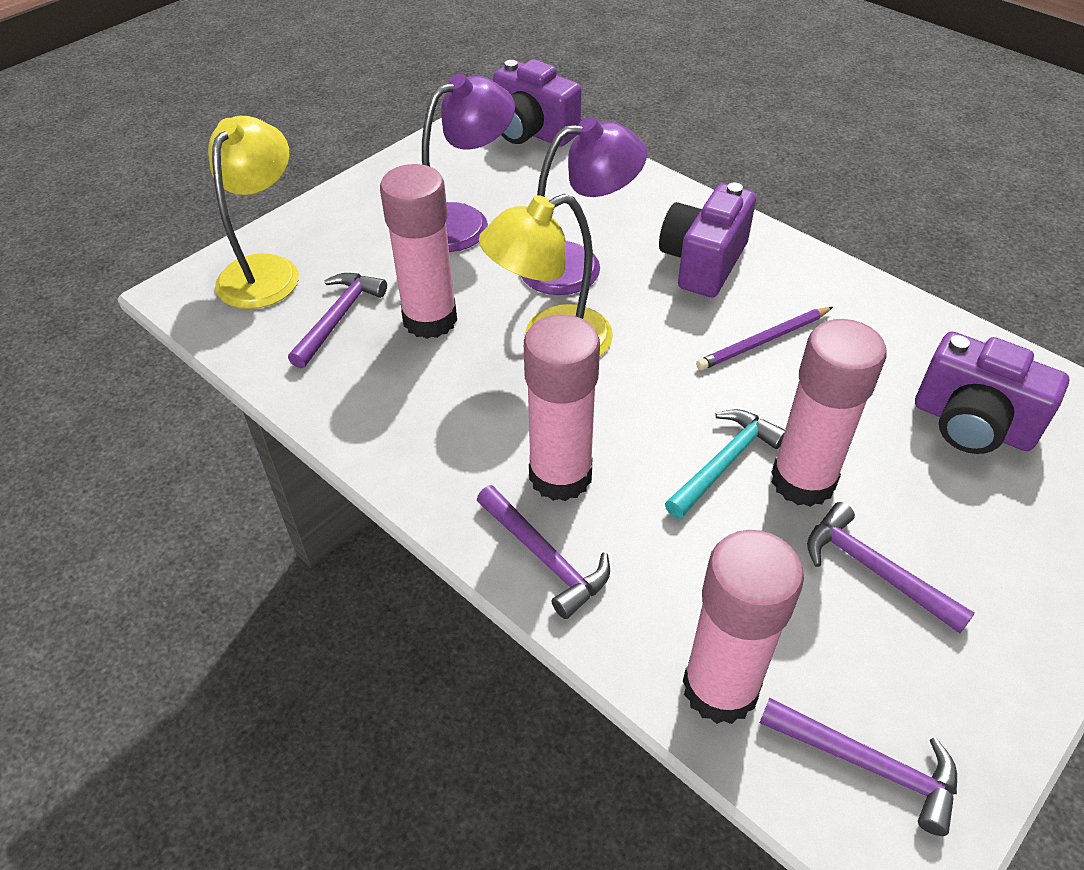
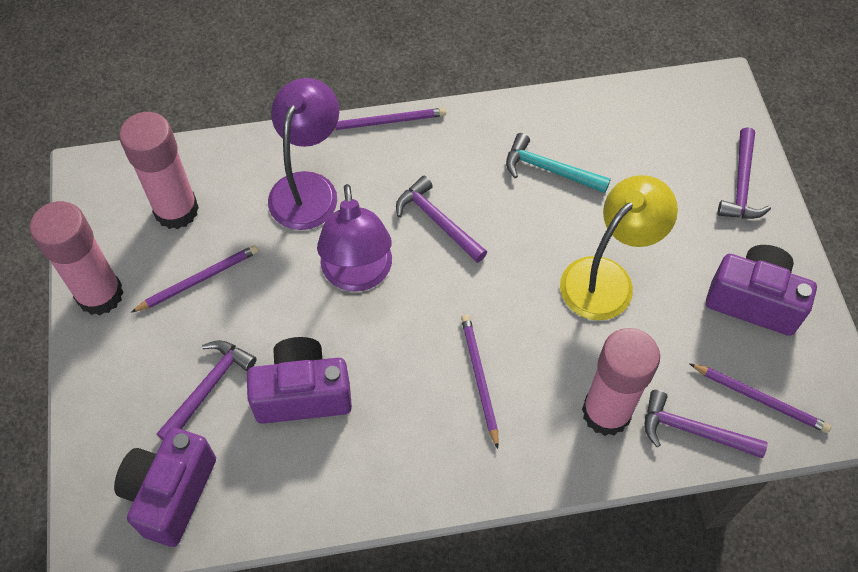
pink glue stick: [380,164,457,339] [524,314,600,501] [683,530,804,724] [771,319,887,507] = 4 -> [30,201,124,315] [119,112,199,229] [582,328,660,436] = 3
purple pencil: [696,307,833,370] = 1 -> [131,245,259,312] [334,108,446,130] [461,314,499,449] [689,363,831,433] = 4
yellow lamp: [208,116,299,309] [479,194,613,356] = 2 -> [560,175,678,320] = 1

